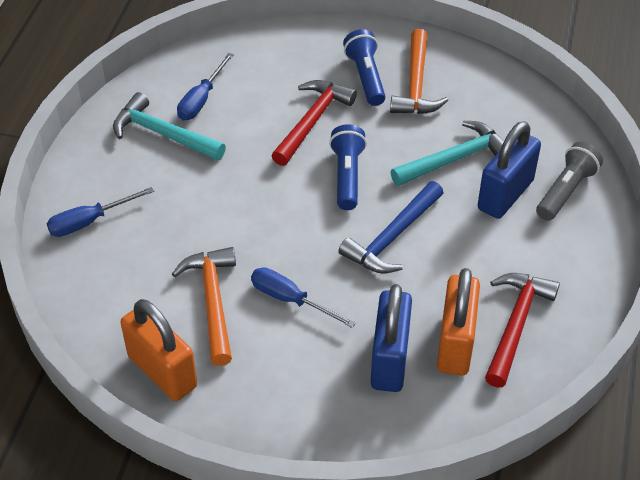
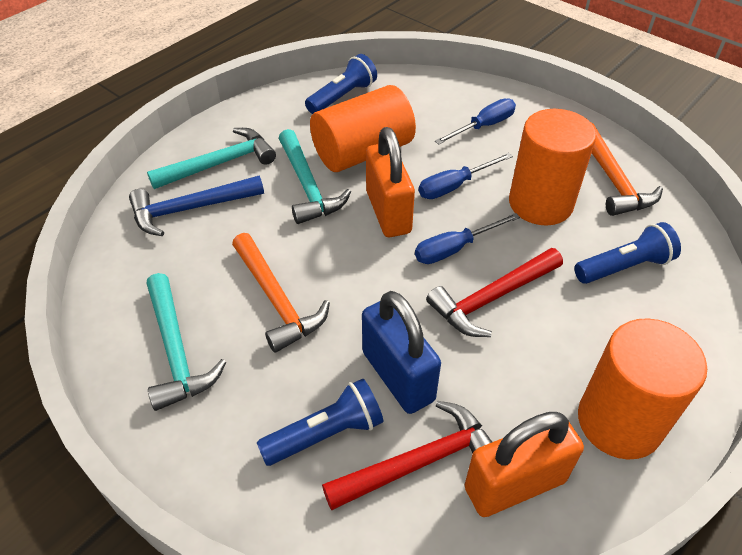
blue flashlight: [329,124,367,210] [343,29,386,106] = 2 -> [257,379,383,466] [305,54,377,114] [574,222,681,284] = 3
blue padlock: [371,284,412,392] [478,121,541,219] = 2 -> [362,291,441,414] = 1
grey flashlight: [536,142,603,221] = 1 -> none = 0
orange cylinder: none = 0 -> [310,85,416,172] [509,109,596,226] [578,318,707,459] = 3
turquoise hammer: [113,92,226,160] [391,121,504,186] = 2 -> [147,128,276,189] [147,273,226,411] [279,129,351,224] = 3

